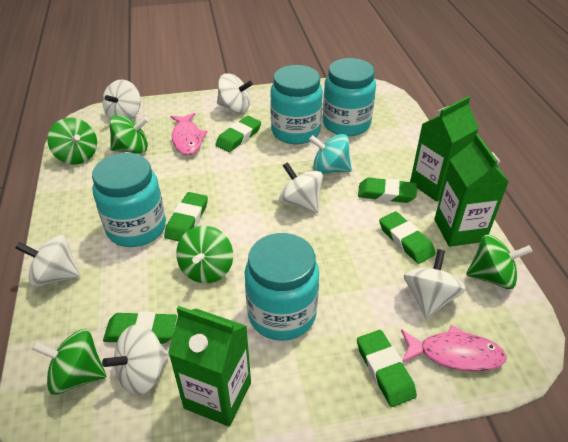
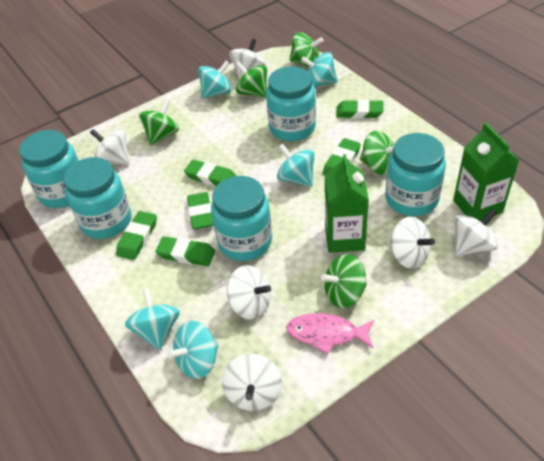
green carton: [168,306,251,427] [410,96,479,202] [434,134,509,247] = 3 -> [325,154,369,253] [453,123,520,221] = 2
pink fish: [170,113,207,155] [401,325,507,372] = 2 -> [286,313,374,354] = 1
turquoise jar: [92,153,166,247] [245,233,319,341] [270,65,323,144] [323,58,376,136] = 4 -> [19,130,79,208] [63,157,131,239] [211,176,272,261] [266,66,316,141] [385,133,446,216] = 5
turquoise spinning top: [309,134,352,174] = 1 -> [125,288,180,350] [168,321,219,379] [198,61,232,99] [277,144,315,187] [301,52,338,87] = 5

